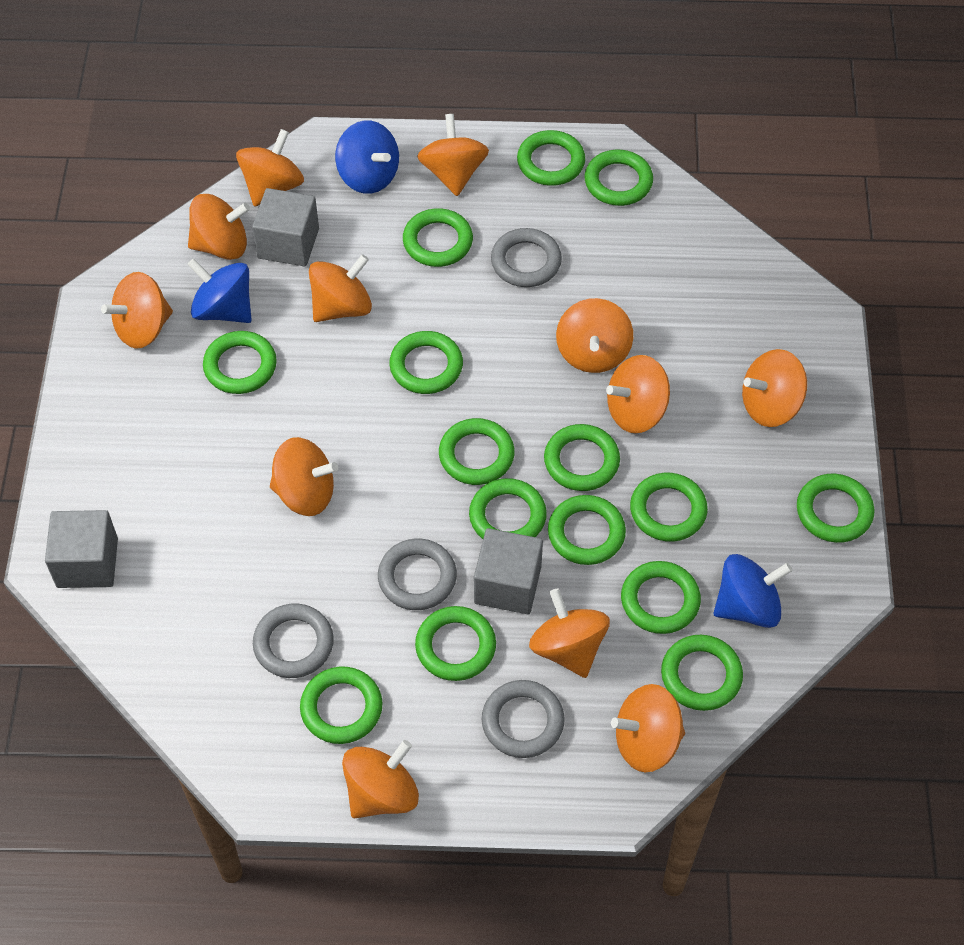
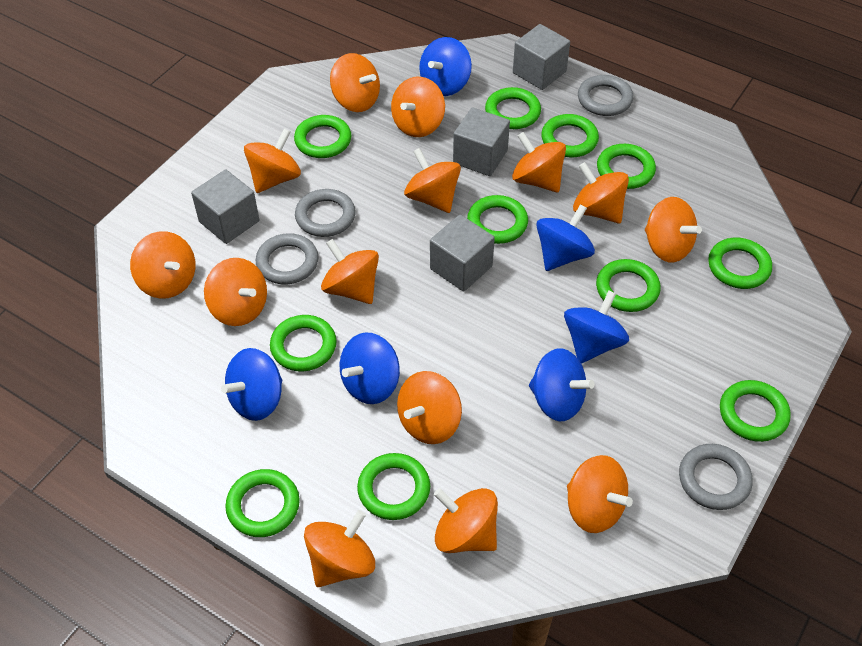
blue spinning top: [187,258,252,323] [335,120,399,194] [714,554,793,628] = 3 -> [221,348,282,421] [340,332,400,404] [419,37,472,96] [529,348,594,422] [536,204,595,271] [564,291,629,364] = 6
green ring: [203,331,277,394] [300,667,383,744] [389,331,463,394] [403,208,473,267] [415,606,496,681] [439,418,514,485] [469,478,547,539] [517,130,585,186] [544,424,620,491] [548,495,626,565] [585,150,653,206] [621,561,701,634] [630,473,708,542] [661,635,743,711] [797,474,874,543] = 15 -> [225,469,300,537] [270,315,336,371] [294,115,351,158] [357,453,430,520] [467,195,528,244] [485,87,541,129] [541,114,599,157] [596,259,661,312] [597,144,656,189] [708,238,772,289] [720,380,791,442] = 11
grey cube: [45,510,118,588] [252,188,319,267] [474,528,543,614] = 3 -> [191,169,259,244] [430,215,495,292] [453,107,510,176] [513,24,570,90] = 4
orange spinning top: [101,272,173,349] [188,194,250,260] [236,129,304,207] [270,437,338,516] [309,254,372,322] [342,740,419,818] [417,114,489,196] [529,588,610,678] [556,298,633,373] [606,355,670,433] [611,684,685,772] [742,349,807,427] = 12 -> [130,231,196,299] [204,258,267,326] [244,129,301,193] [304,510,375,587] [321,239,379,304] [330,53,380,112] [391,77,445,137] [397,371,462,444] [404,148,461,213] [434,488,498,553] [512,132,566,192] [567,455,633,533] [573,162,629,224] [645,197,702,262] = 14

